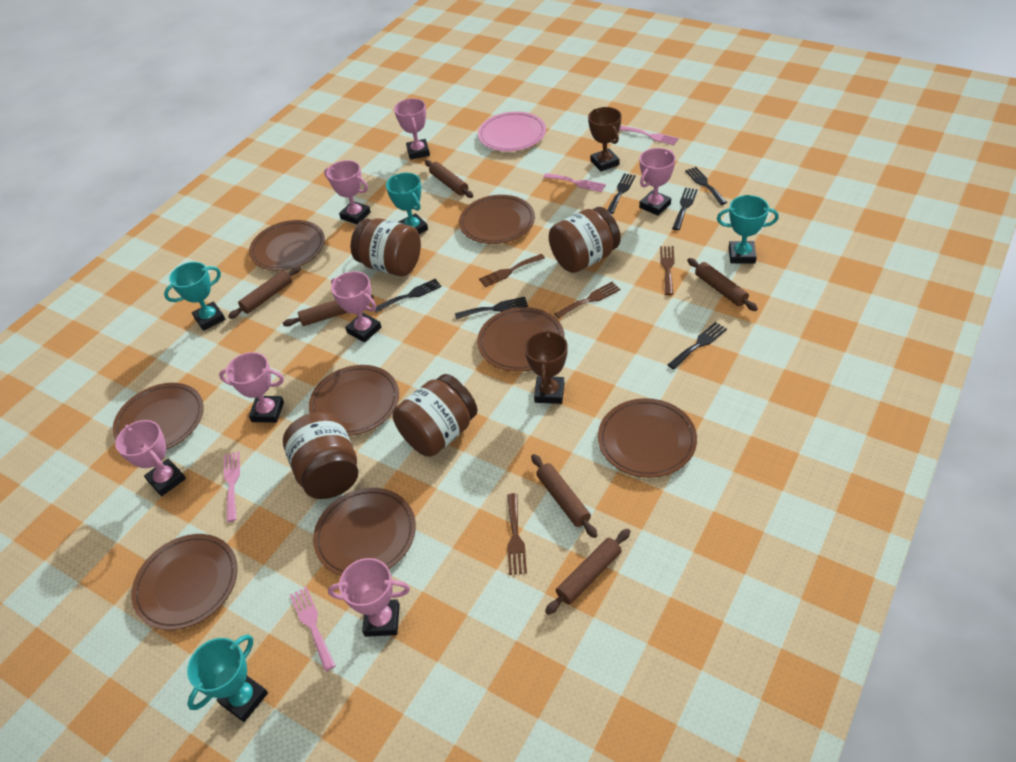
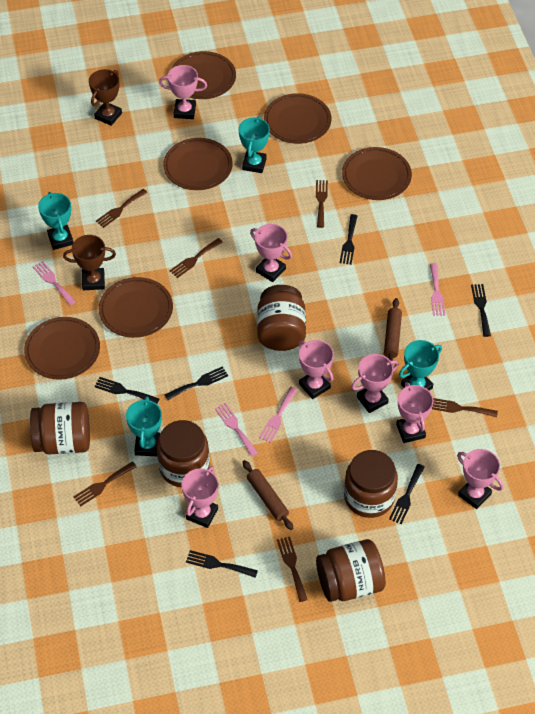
brown fork: [479,254,545,287] [507,493,527,575] [554,282,621,319] [660,246,675,295] = 4 -> [74,461,137,506] [96,189,148,228] [169,238,223,278] [277,536,308,602] [316,180,328,228] [432,398,498,417] = 6
brown jar: [283,412,358,499] [351,218,421,276] [393,374,477,457] [549,207,621,273] = 4 -> [30,402,90,454] [157,420,210,487] [257,285,306,351] [316,539,386,602] [344,450,398,518] = 5
brown plate: [112,383,204,450] [131,534,238,630] [249,220,325,271] [309,365,399,436] [313,488,416,576] [459,195,535,244] [477,307,565,372] [598,398,697,478] = 8 -> [24,317,100,380] [99,277,173,338] [163,138,233,190] [172,51,236,99] [264,93,331,144] [342,147,412,200] = 6
brown rolling pin: [228,266,301,319] [283,295,374,327] [425,160,473,198] [531,454,597,538] [545,529,631,615] [687,258,758,311] = 6 -> [243,460,293,530] [384,298,402,361] = 2
pink plate: [478,112,546,152] = 1 -> none = 0

